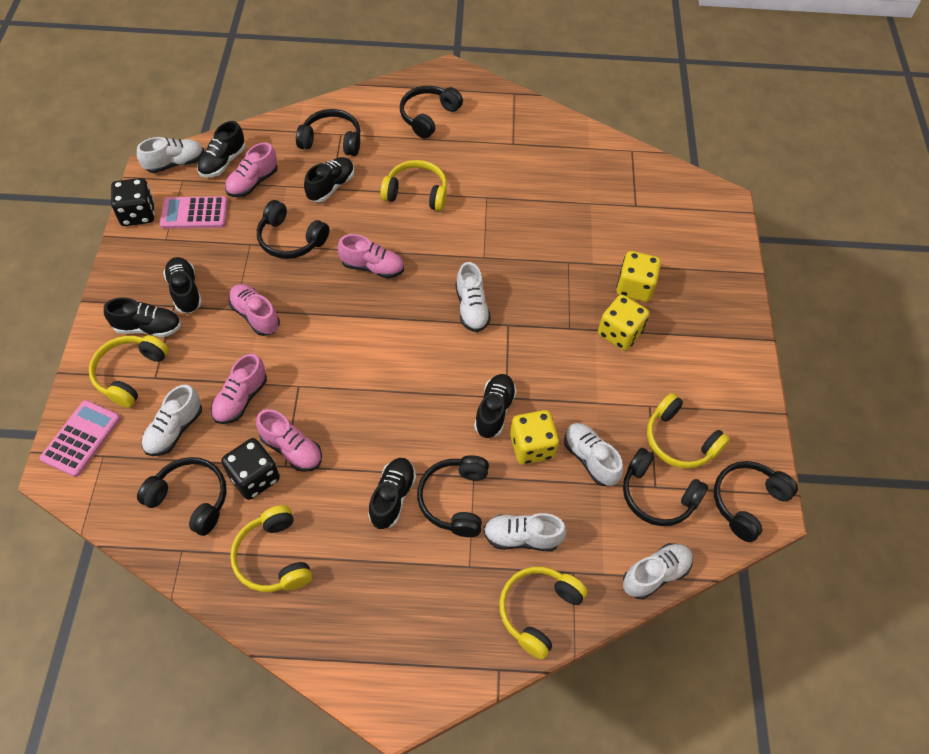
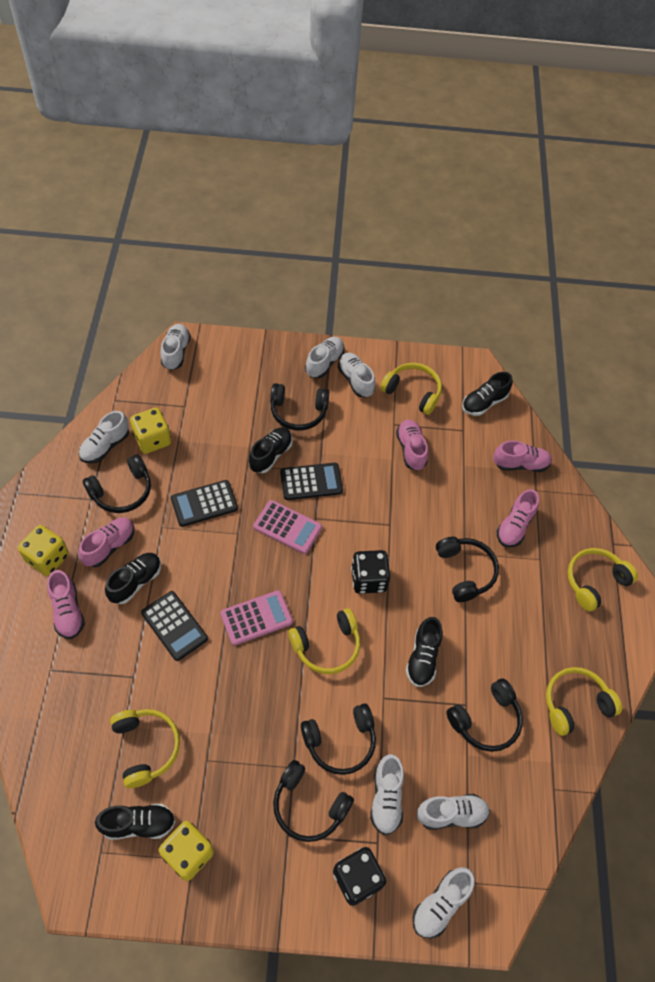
black calculator: none = 0 -> [141,591,208,661] [171,480,238,527] [280,463,343,500] = 3
black headphones: [137,457,227,536] [257,200,329,259] [296,109,361,156] [400,86,463,139] [417,455,489,537] [623,448,708,526] [714,461,798,542] = 7 -> [83,454,151,513] [270,383,329,430] [273,760,354,842] [301,703,376,775] [436,537,499,602] [446,678,523,752] = 6
black shoe: [104,297,181,337] [163,257,202,313] [197,121,245,177] [304,157,354,202] [368,458,416,529] [474,374,517,438] = 6 -> [95,804,176,840] [105,553,161,604] [249,427,293,473] [406,617,443,687] [462,372,513,416] = 5
white shoe: [137,137,204,173] [141,385,202,456] [455,262,491,332] [484,513,567,551] [564,423,623,486] [623,543,693,600] = 6 -> [79,411,129,463] [161,324,191,370] [305,337,345,378] [338,353,375,397] [370,754,404,835] [413,867,475,938] [417,794,490,830] = 7

